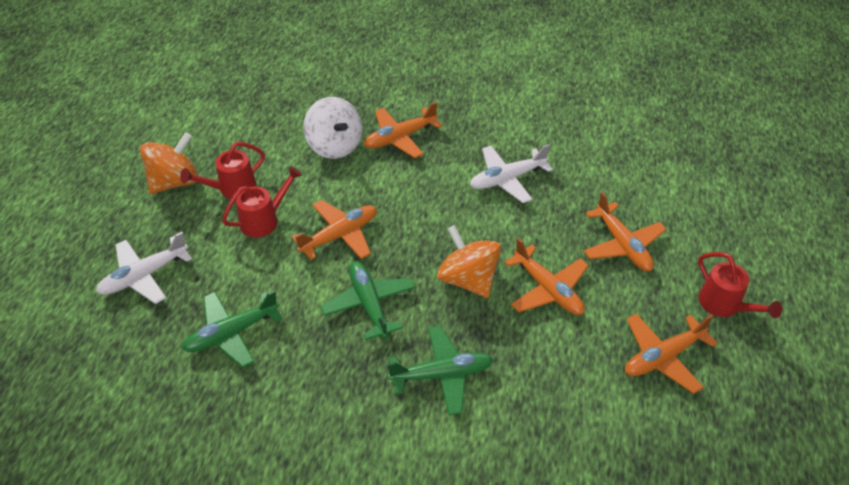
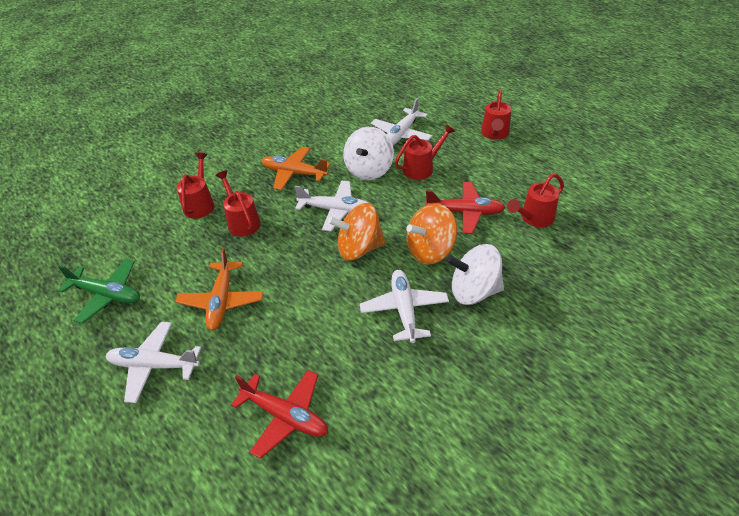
green plane: [182,290,283,368] [320,261,415,340] [387,326,493,415] = 3 -> [58,259,140,324] = 1
orange plane: [292,200,377,260] [364,102,442,158] [504,238,589,315] [584,192,666,271] [625,313,718,394] = 5 -> [175,248,263,330] [262,147,331,190] = 2
red plane: none = 0 -> [231,370,328,459] [425,182,506,234] = 2
red watering can: [180,142,265,199] [222,166,302,238] [698,252,782,318] = 3 -> [177,152,214,219] [215,170,261,236] [395,124,455,180] [481,90,511,140] [507,173,564,227] = 5
white plane: [96,232,192,304] [470,144,553,203] = 2 -> [106,322,202,403] [295,181,368,231] [360,270,449,343] [371,98,432,145] = 4
white spinning top: [303,97,362,159] = 1 -> [343,127,394,180] [446,244,504,305] = 2

